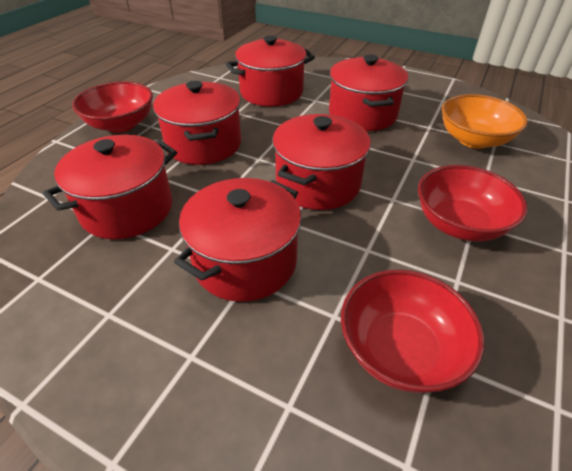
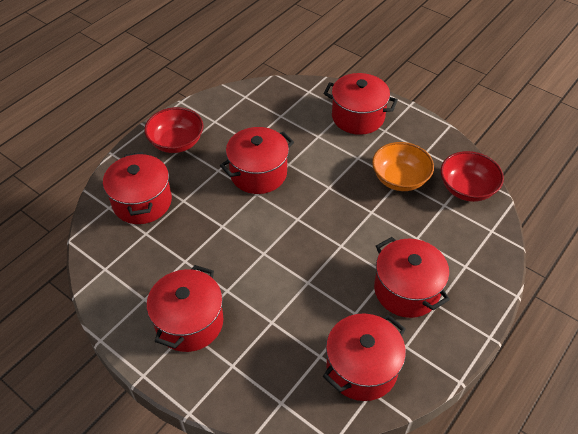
red bowl: [72,81,153,133] [341,270,484,393] [418,165,528,242] = 3 -> [144,107,203,153] [441,151,504,202] = 2

